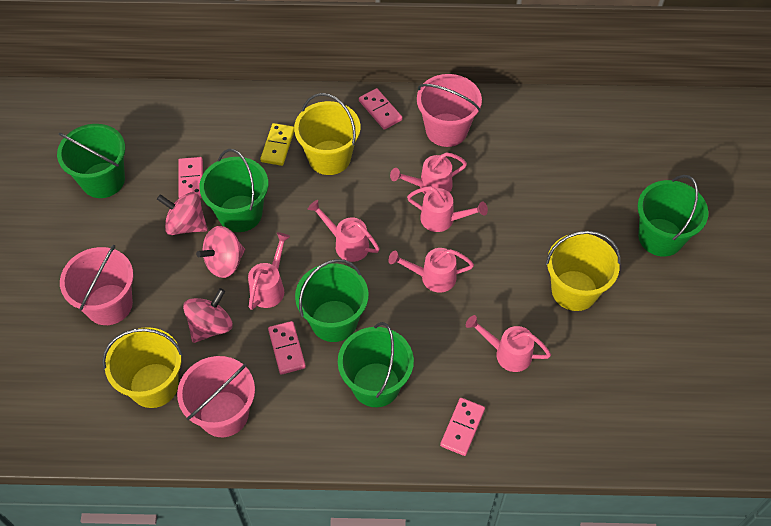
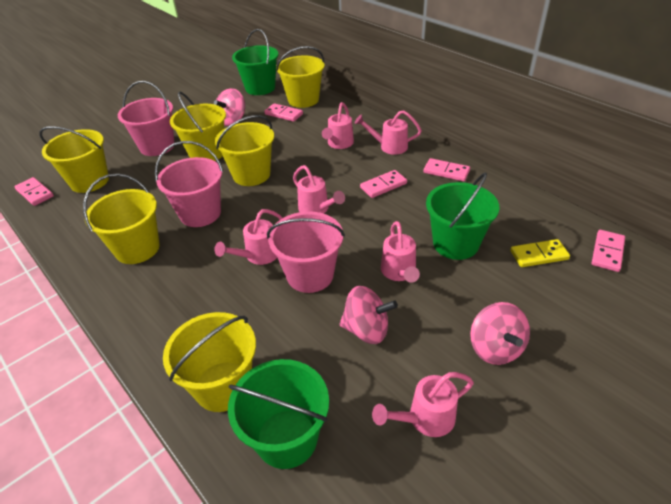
green bucket: [57,124,125,198] [199,149,268,232] [295,259,368,342] [338,322,414,407] [637,175,708,257] = 5 -> [228,359,329,469] [232,29,278,95] [426,173,499,260] = 3
pink domino: [178,157,203,198] [268,321,306,374] [359,88,402,130] [440,398,485,456] = 4 -> [14,177,54,206] [264,103,303,122] [360,170,407,198] [423,158,470,181] [591,230,625,272] = 5
yellow bucket: [102,327,183,408] [294,93,360,175] [546,231,621,311] = 3 -> [39,126,109,193] [83,173,160,264] [163,312,256,412] [170,92,226,161] [215,115,274,186] [276,46,324,108] = 6

